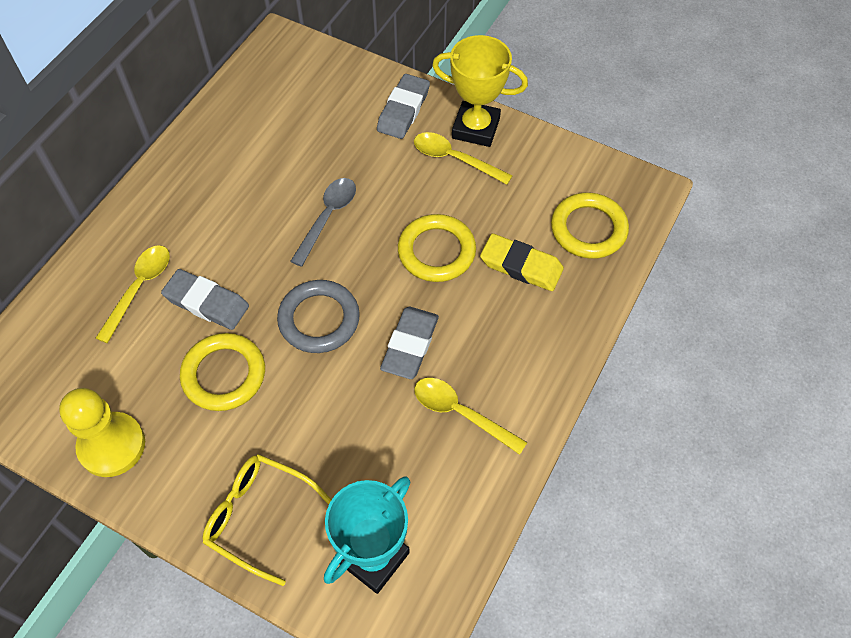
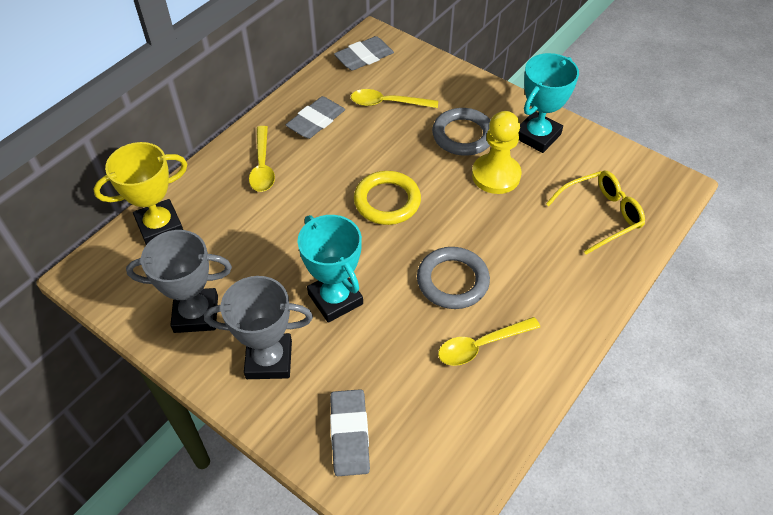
grey ring: [277,280,360,353] = 1 -> [417,247,490,309] [432,108,490,156] = 2
grey spoon: [290,178,356,267] = 1 -> none = 0
grey trophy: none = 0 -> [126,230,232,333] [204,276,313,379] = 2
turquoise trophy: [324,476,411,594] = 1 -> [298,215,363,323] [518,53,579,153] = 2
yellow eraser: [480,233,564,291] = 1 -> none = 0
yellow ring: [180,333,265,411] [398,214,476,282] [551,192,629,259] = 3 -> [354,171,421,225] = 1

